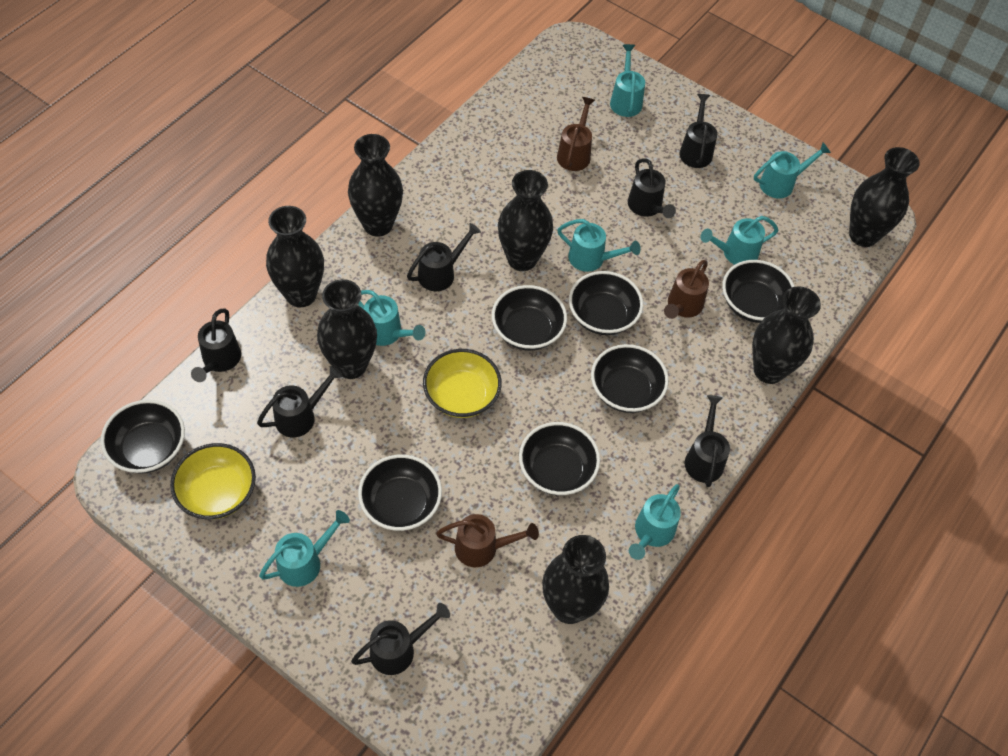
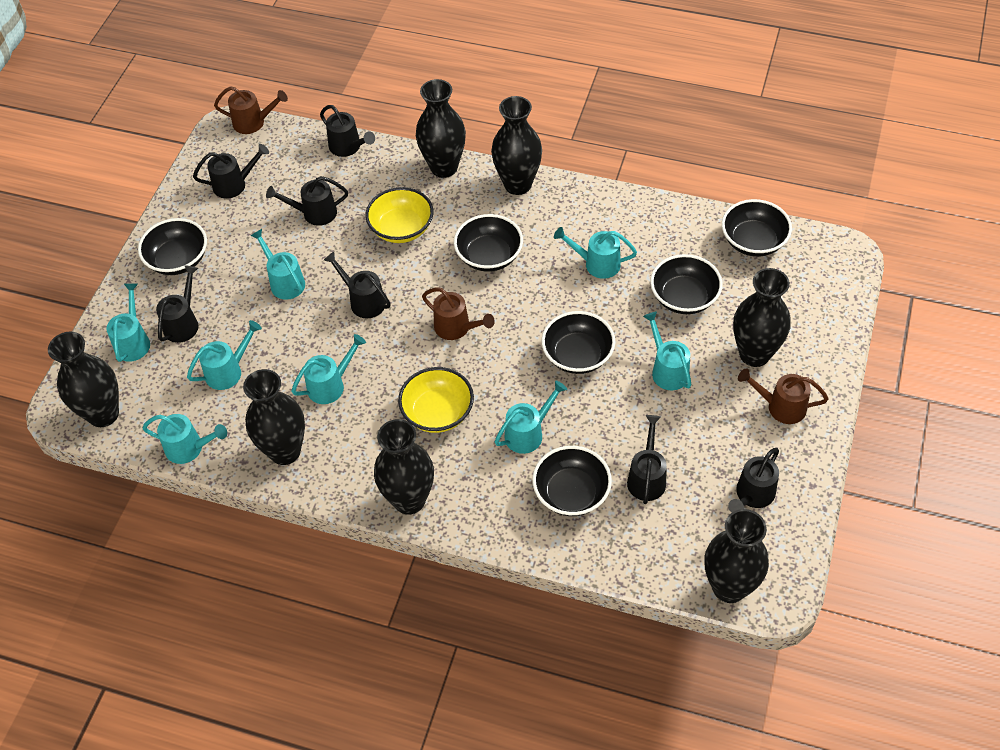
black bowl: [101,400,185,474] [358,454,442,531] [492,285,567,351] [519,422,600,496] [569,271,643,335] [591,344,669,413] [722,260,795,323] = 7 -> [138,218,207,275] [454,214,523,272] [532,446,612,516] [542,311,615,374] [650,254,723,314] [722,199,792,257] = 6
turquoise watering can: [259,510,350,587] [358,290,425,346] [557,219,641,272] [610,44,645,117] [629,484,681,560] [700,216,778,265] [754,142,831,198] = 7 -> [107,283,150,362] [143,414,227,464] [187,320,262,390] [250,229,305,300] [291,334,366,404] [495,380,567,454] [554,227,637,279] [643,311,692,390] = 8

